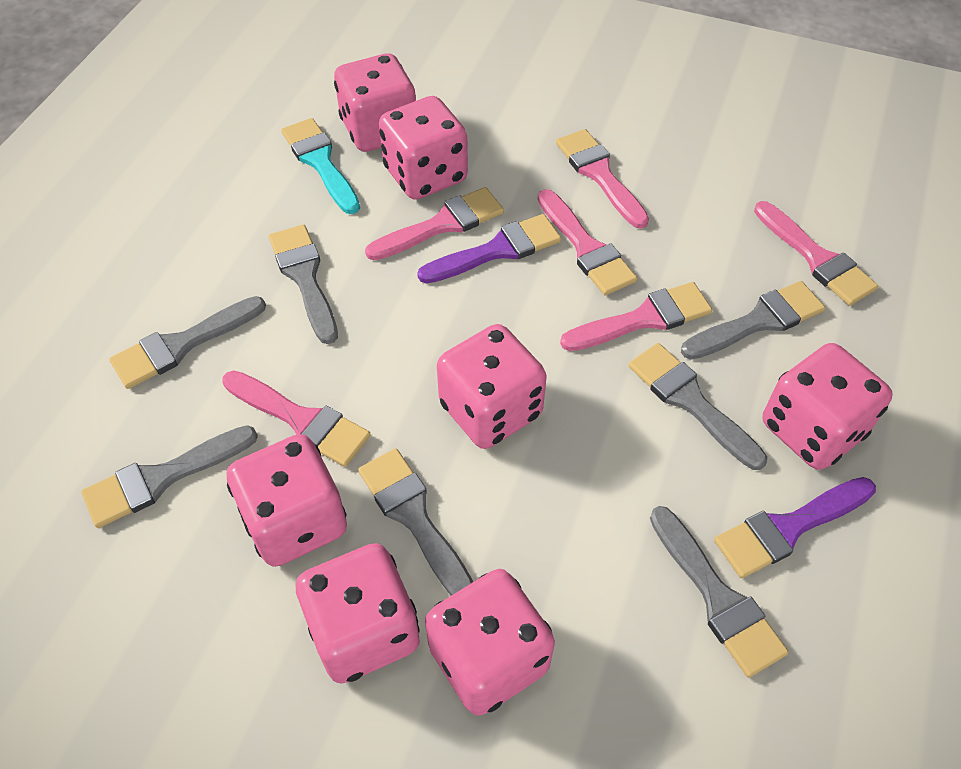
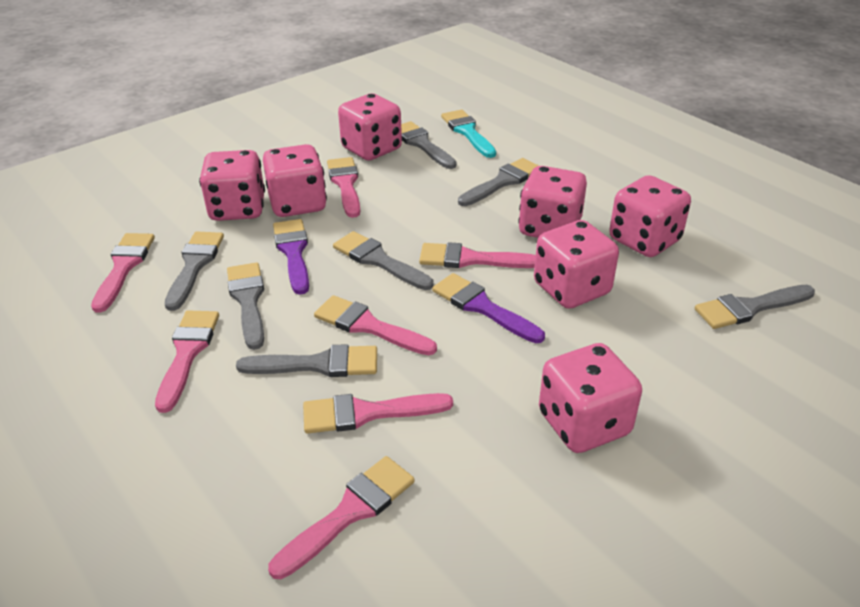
pink brush: [222,370,371,467] [365,187,504,260] [538,189,637,295] [556,129,649,229] [560,282,712,351] [754,201,878,306] = 6 -> [91,233,155,313] [155,310,219,413] [268,456,415,579] [303,393,453,434] [314,295,437,355] [327,157,360,218] [419,242,536,268] = 7

